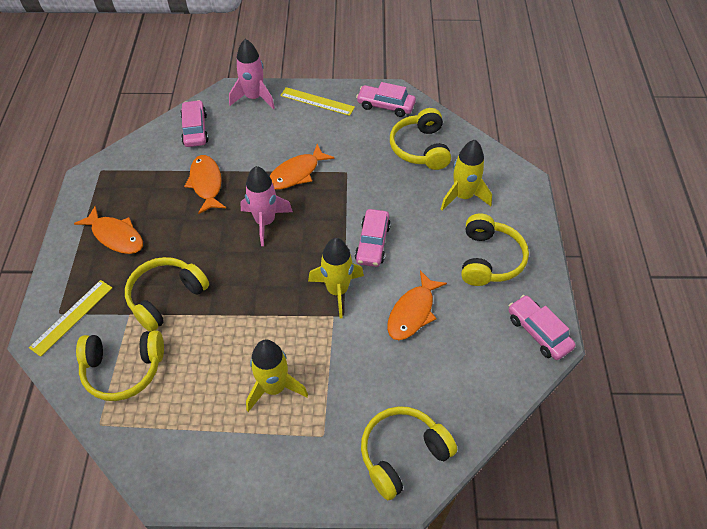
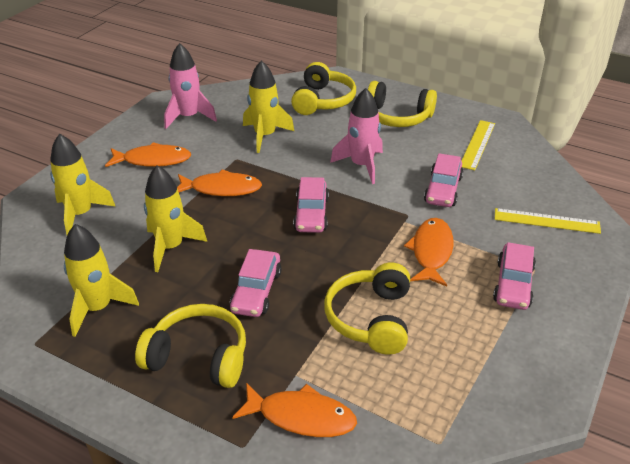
yellow headphones: [76,330,164,401] [125,257,209,332] [361,406,457,500] [390,108,451,170] [461,214,529,286] = 5 -> [135,304,246,388] [291,62,356,115] [324,262,410,355] [368,81,437,127] = 4
yellow rocket: [246,340,308,412] [308,238,364,318] [441,140,492,211] = 3 -> [50,134,116,235] [64,224,139,337] [144,165,207,272] [243,60,294,153] = 4

